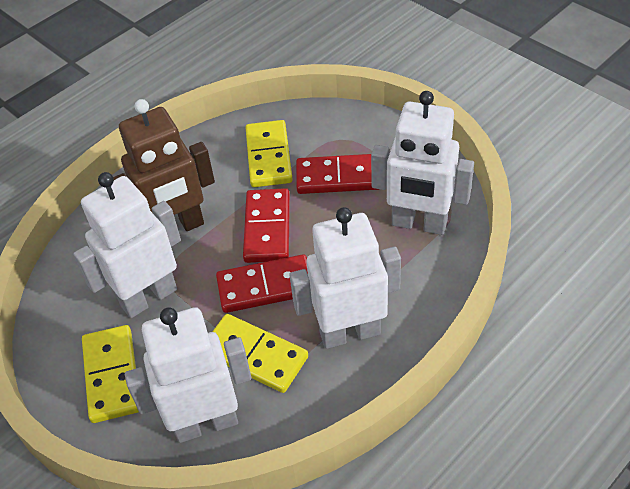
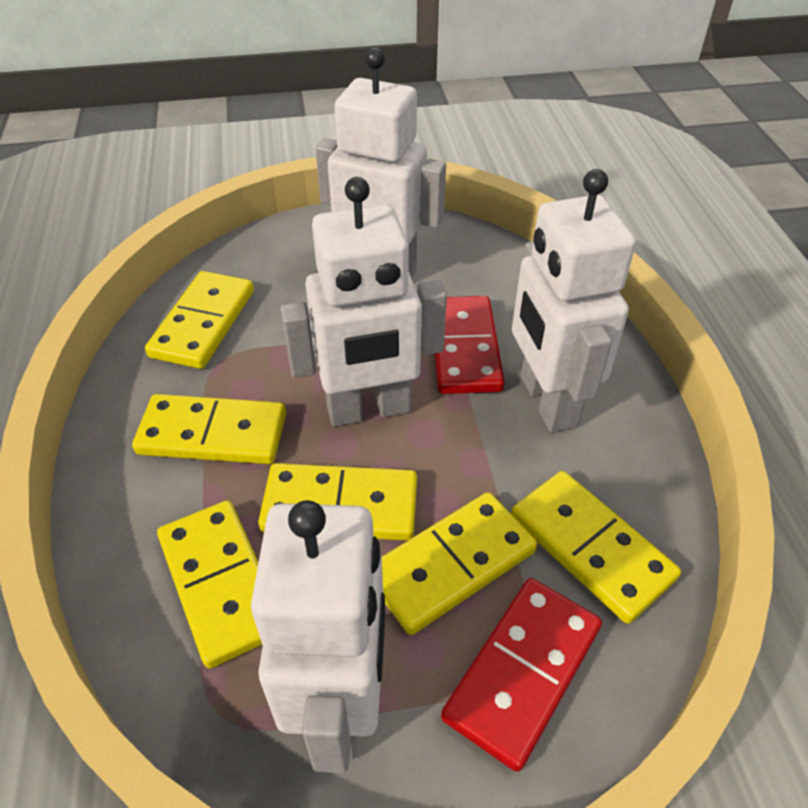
brown robot: [113,99,215,231] = 1 -> none = 0
red domino: [216,254,308,313] [243,188,290,263] [296,154,380,194] = 3 -> [434,296,505,394] [441,578,602,772] = 2
yellow domino: [82,325,139,423] [212,314,308,393] [245,120,293,187] = 3 -> [132,394,286,464] [145,271,254,369] [157,500,262,669] [258,463,417,541] [381,492,537,635] [511,471,681,624] = 6

